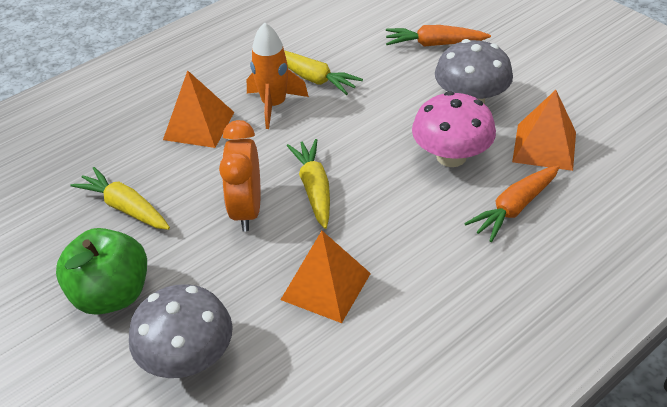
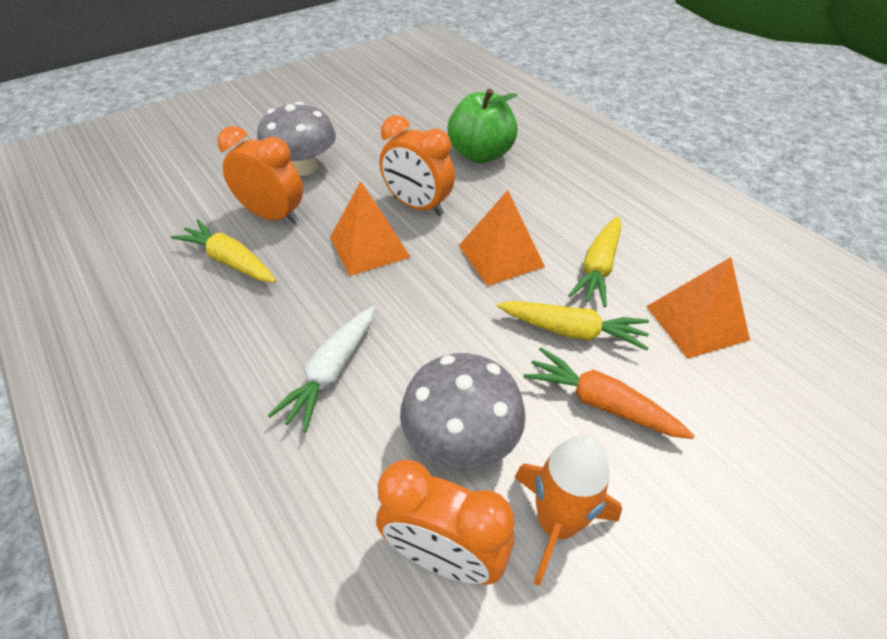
orange carrot: [386,25,491,47] [464,165,560,242] = 2 -> [524,348,695,439] = 1
orange clock: [219,120,261,232] = 1 -> [217,126,303,224] [376,460,515,585] [380,115,455,216] = 3
pink mushroom: [412,91,496,167] = 1 -> none = 0
white carrot: none = 0 -> [267,306,375,433] = 1

